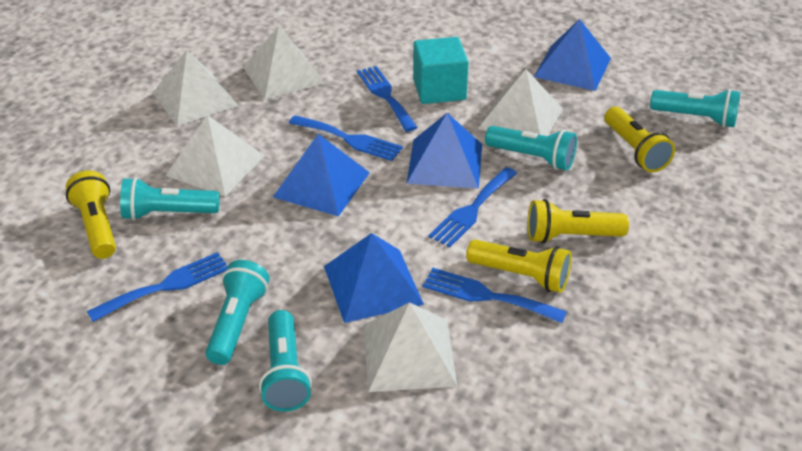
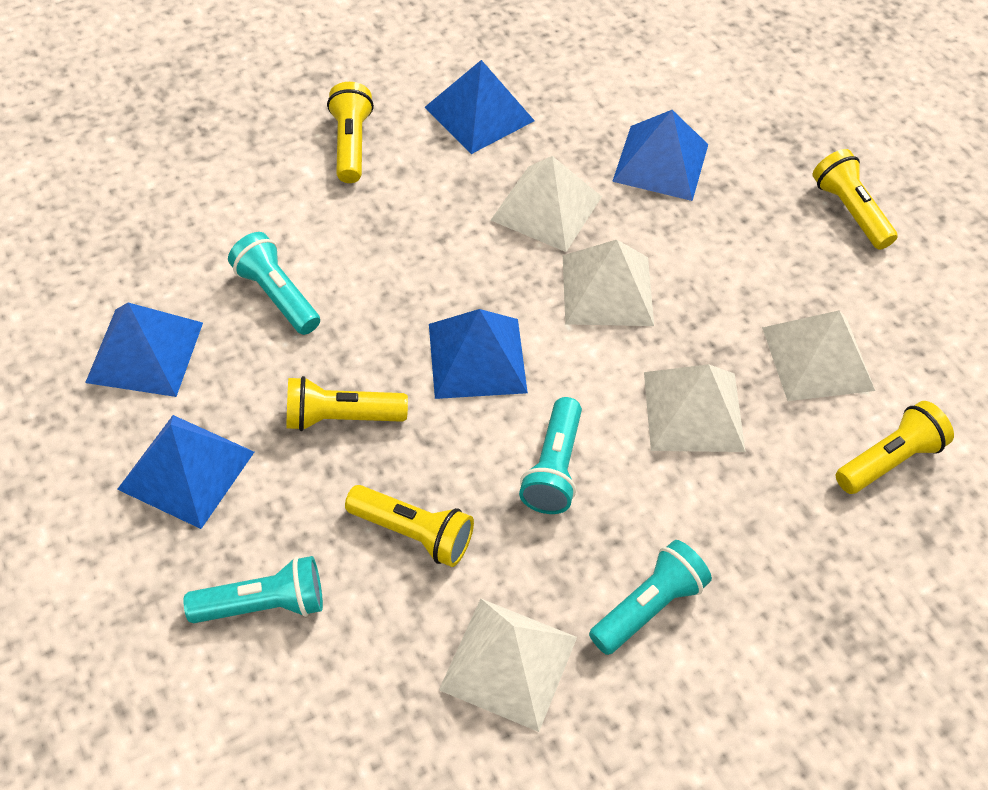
blue fork: [87,252,228,322] [289,115,403,161] [357,66,418,132] [423,268,567,323] [428,167,517,247] = 5 -> none = 0
blue pyramid: [273,134,370,217] [324,233,424,323] [406,113,482,189] [534,19,611,91] = 4 -> [85,303,203,397] [117,415,254,529] [424,60,535,154] [429,309,528,399] [612,110,708,201] = 5
turquoise cube: [413,37,469,104] = 1 -> none = 0
turquoise flashlight: [120,177,220,221] [205,260,270,365] [259,310,312,412] [485,126,577,170] [650,89,740,128] = 5 -> [183,556,323,623] [228,232,320,335] [519,397,582,514] [589,540,712,655] = 4
yellow flashlight: [66,171,116,259] [466,239,572,293] [527,199,629,244] [604,107,675,172] = 4 -> [287,376,408,431] [327,82,374,183] [345,485,474,567] [813,149,898,250] [836,401,954,494] = 5

